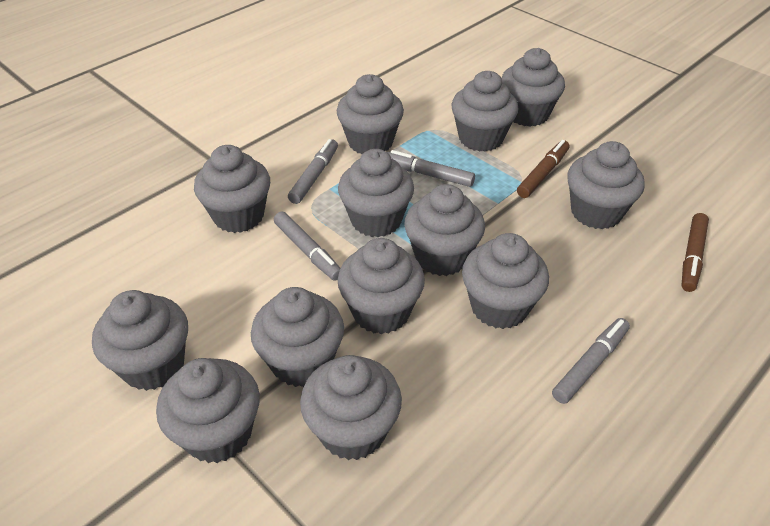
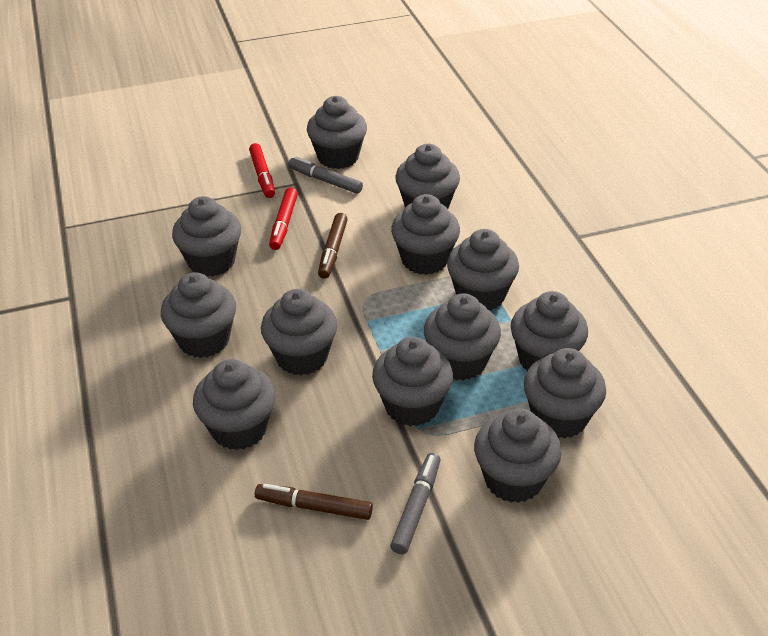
grey marker: [274,211,340,281] [288,139,338,204] [387,150,475,187] [552,318,630,404] = 4 -> [288,156,363,194] [390,453,441,554] = 2
red marker: none = 0 -> [249,143,275,198] [269,188,298,250] = 2

